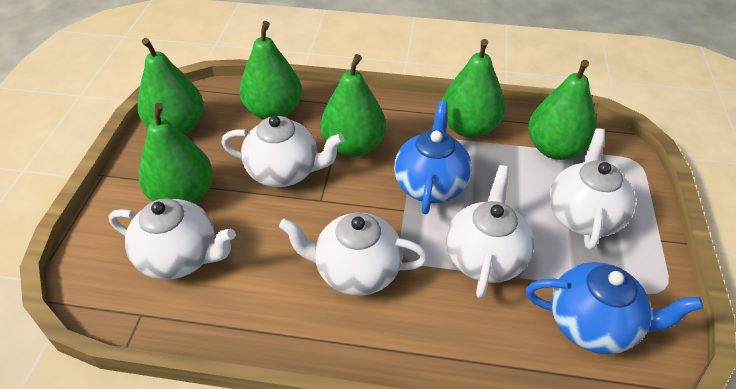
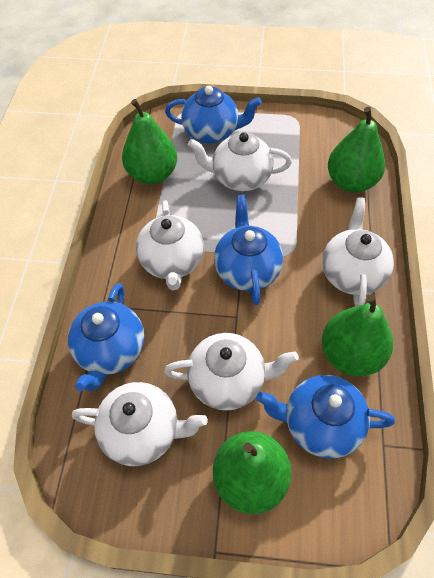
blue teapot: [394,101,472,214] [526,262,703,354] = 2 -> [68,283,144,391] [165,86,262,144] [214,195,283,305] [256,375,395,459] = 4
green pear: [137,38,204,134] [139,103,213,204] [239,21,302,120] [321,54,386,157] [442,39,505,138] [528,60,597,160] = 6 -> [122,99,177,184] [213,431,292,514] [322,294,393,376] [328,107,385,193] = 4

